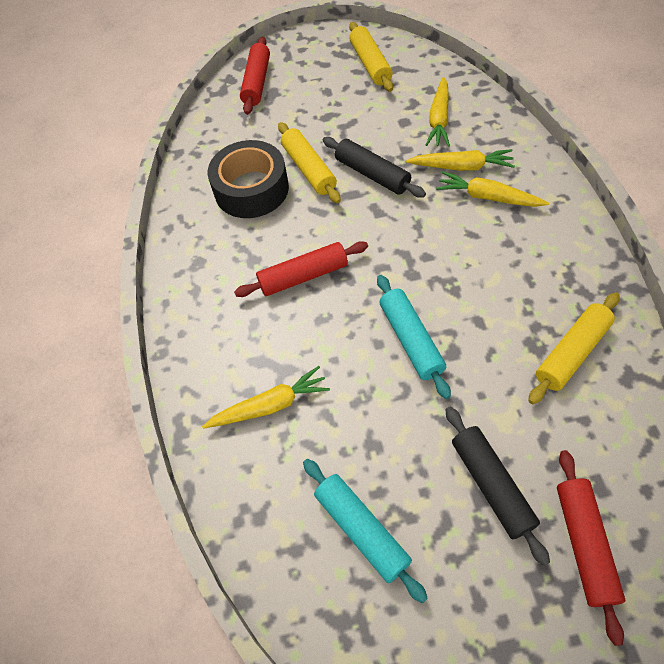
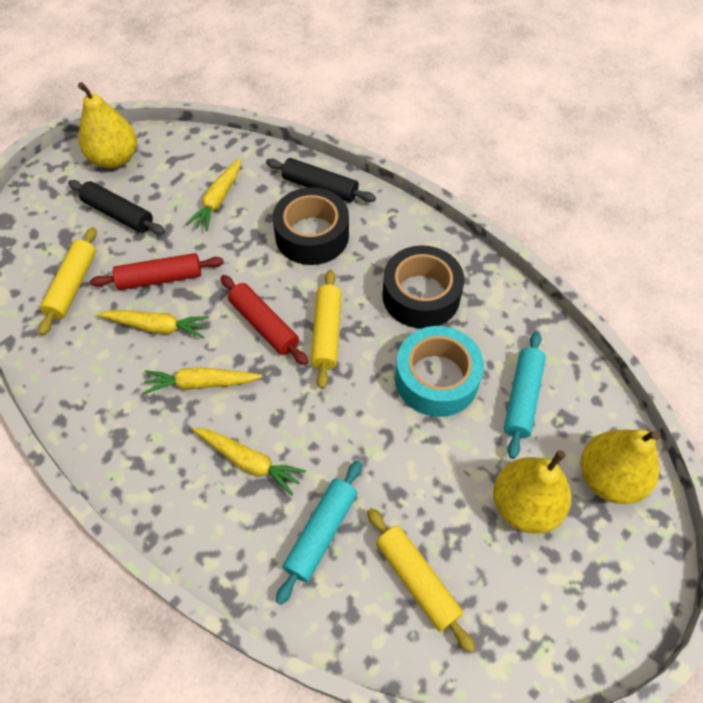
black tape: [207,140,289,218] = 1 -> [273,187,349,265] [382,245,464,329] = 2
red rolling pin: [234,241,368,297] [240,37,270,115] [557,450,625,646] = 3 -> [90,253,224,290] [221,275,308,365] = 2
turquoise tape: none = 0 -> [395,326,484,417] = 1
yellow pear: none = 0 -> [78,82,137,169] [493,450,571,534] [581,429,661,504] = 3

